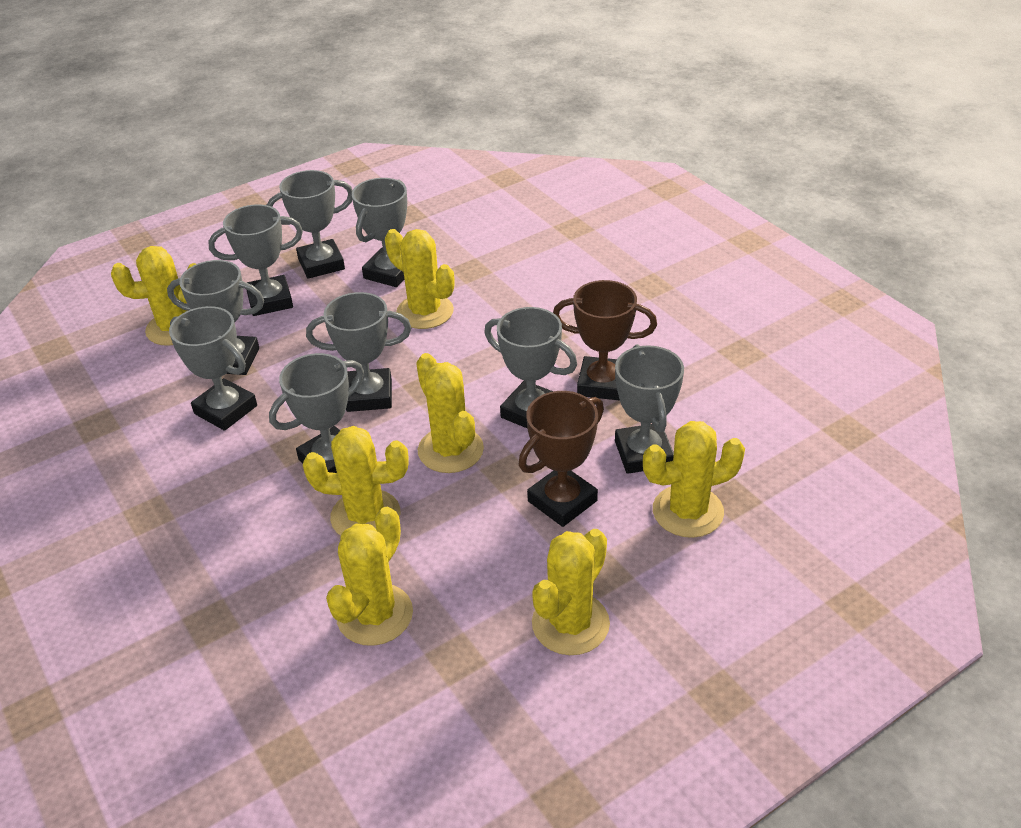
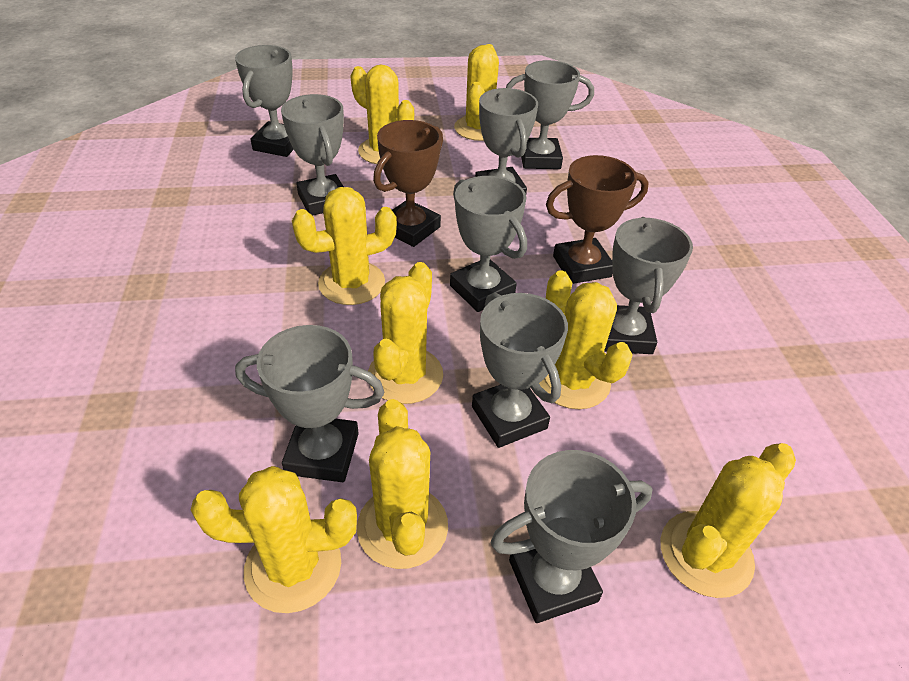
yellow cactus: [111,246,196,346] [303,426,409,535] [326,507,413,646] [385,229,454,329] [416,353,484,473] [532,529,610,655] [643,421,745,538] = 7 -> [191,466,357,613] [292,187,397,305] [350,65,414,164] [357,399,448,569] [368,262,443,404] [454,44,499,141] [539,270,633,409] [660,443,796,598] = 8

